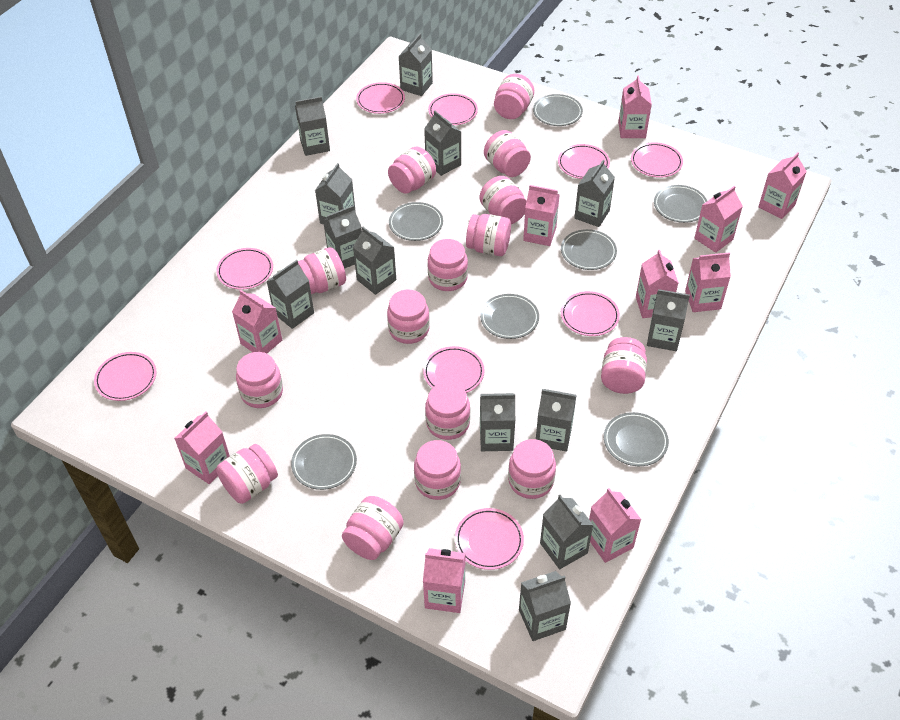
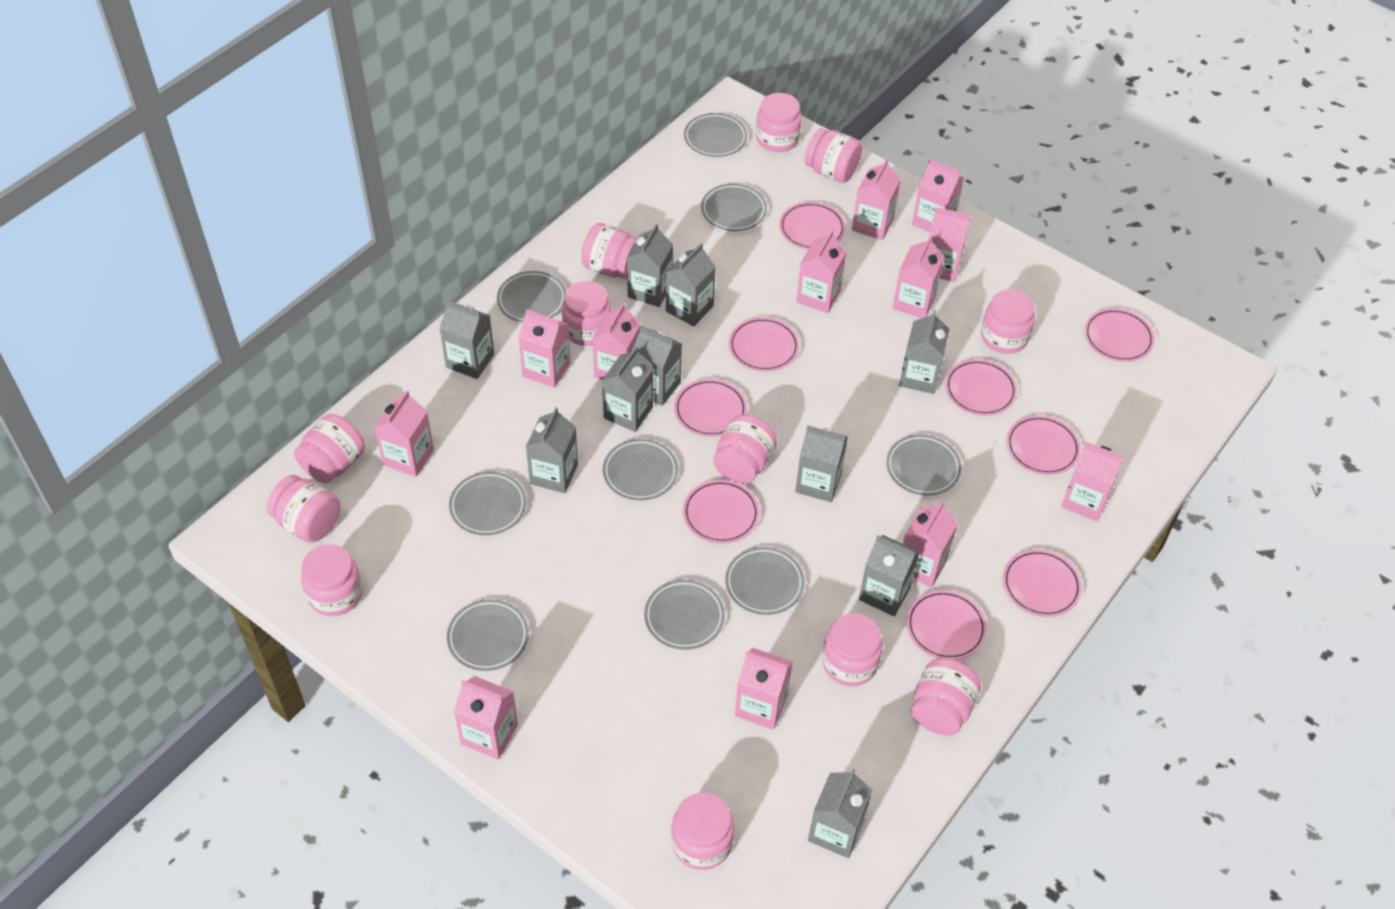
grey carton: [266,260,314,329] [295,96,330,156] [315,163,356,225] [323,205,362,269] [353,227,396,295] [398,33,433,96] [424,111,461,176] [480,393,515,451] [519,571,571,641] [536,389,576,452] [540,495,593,569] [574,160,615,227] [647,289,690,351] = 13 -> [439,300,494,379] [526,407,578,493] [602,347,653,432] [627,224,673,307] [631,325,682,406] [666,243,716,326] [795,425,848,502] [808,769,872,858] [859,535,920,616] [899,310,950,394] = 10
grey plate: [291,434,357,490] [389,202,443,241] [480,294,539,339] [533,94,583,126] [561,229,617,270] [604,412,669,466] [654,185,707,223] = 7 -> [447,599,529,671] [449,472,526,535] [497,271,566,323] [603,439,678,500] [644,579,725,650] [684,113,747,157] [701,184,767,231] [725,547,805,615] [886,434,961,496] = 9
pink carton: [174,411,230,484] [232,290,282,354] [423,548,466,613] [523,185,560,246] [589,488,641,563] [618,75,652,138] [636,250,679,318] [685,252,731,312] [694,186,743,253] [758,152,807,219] = 10 -> [374,390,434,477] [454,676,518,759] [518,309,570,388] [592,303,641,379] [735,648,793,729] [796,230,847,313] [852,158,901,240] [893,236,944,318] [903,501,958,588] [912,159,964,232] [930,207,971,282] [1061,442,1124,521] = 12
pink jar: [216,444,278,504] [236,352,283,408] [298,247,346,294] [342,496,404,560] [387,290,430,344] [388,147,436,194] [414,440,461,500] [425,382,470,440] [427,239,468,291] [466,214,511,256] [480,176,527,224] [484,130,531,177] [494,74,534,119] [508,439,556,499] [601,337,647,394] = 15 -> [267,475,340,543] [294,414,365,483] [301,544,363,616] [562,281,611,346] [581,223,638,279] [671,793,734,870] [713,415,777,484] [756,93,802,152] [805,128,862,183] [822,613,883,686] [911,658,981,736] [981,289,1035,354] = 12

